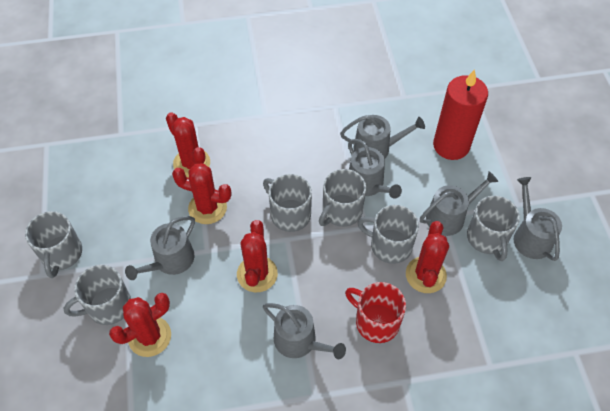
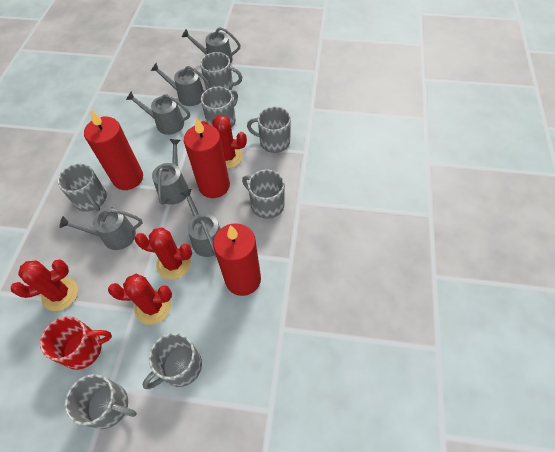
grey mug: [25,211,82,278] [63,265,131,325] [263,174,312,232] [319,169,366,227] [358,205,419,264] [467,196,520,261] = 6 -> [57,163,107,212] [65,374,137,429] [143,333,202,389] [200,52,242,90] [201,87,238,128] [242,170,284,219] [247,106,291,153] = 7
red cactus: [109,293,171,357] [166,112,210,178] [172,163,231,224] [237,220,278,292] [406,221,449,293] = 5 -> [11,259,78,311] [108,274,172,325] [135,228,192,279] [201,115,247,169] = 4
red candle: [433,69,488,160] = 1 -> [84,110,143,190] [184,117,230,198] [213,223,261,296] = 3

